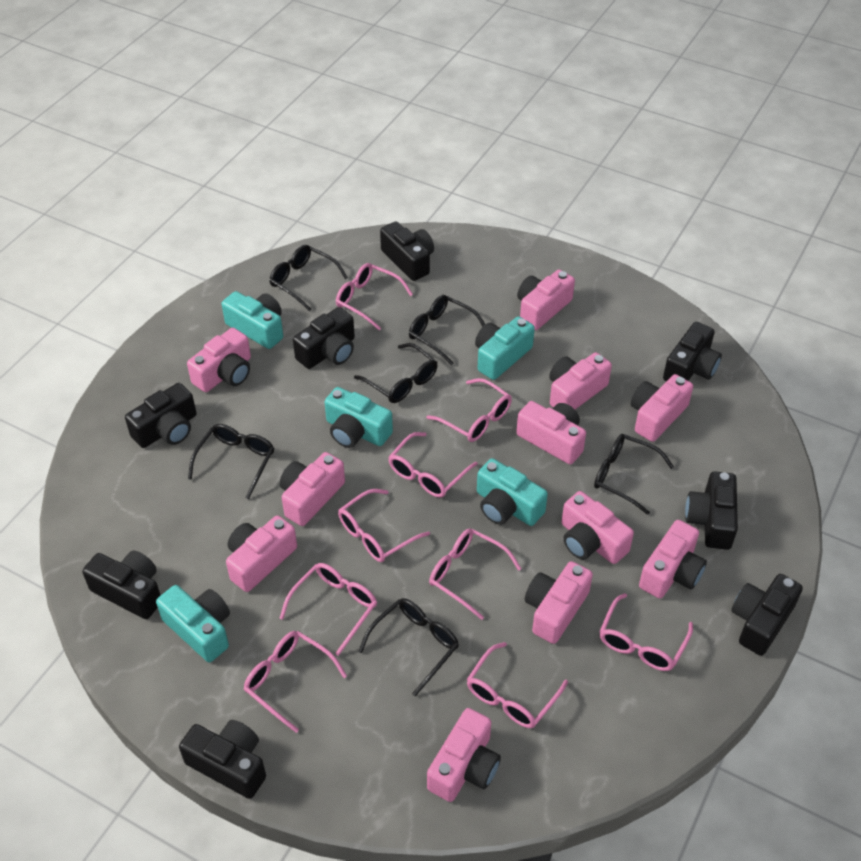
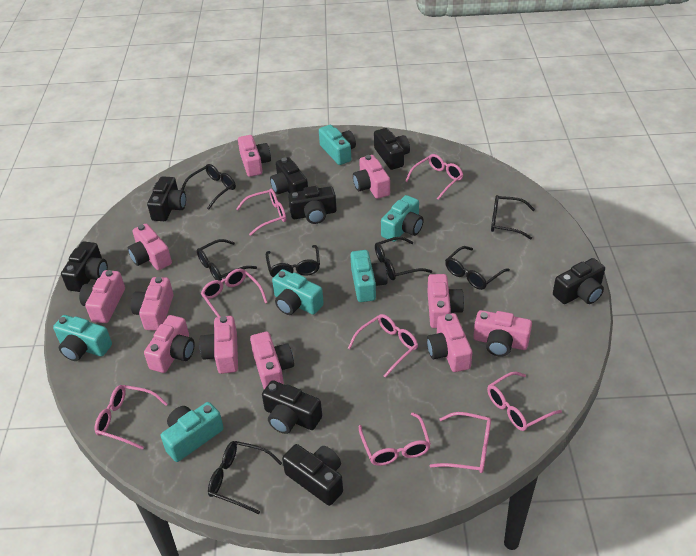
black glasses: [188,424,274,499] [269,245,348,311] [354,343,438,403] [358,598,459,696] [409,295,485,365] [594,434,674,515] = 6 -> [181,164,236,210] [197,239,257,281] [208,441,282,514] [266,245,320,277] [375,237,432,280] [445,246,510,290] [491,195,535,240] = 7
pink glasses: [244,631,347,733] [279,563,377,656] [336,263,413,330] [338,489,430,562] [388,432,478,498] [426,378,512,442] [429,528,521,620] [467,642,568,728] [599,593,693,671] = 9 -> [95,385,167,450] [201,269,268,317] [236,189,286,236] [348,314,418,378] [359,412,431,466] [405,154,463,200] [430,412,491,473] [487,372,562,431] = 8
turquoise camera: [156,585,230,662] [222,291,283,349] [325,387,393,448] [475,316,535,380] [477,458,548,526] = 5 -> [53,315,112,361] [161,402,224,462] [272,269,324,315] [319,125,356,165] [350,250,388,302] [381,195,424,242] = 6

